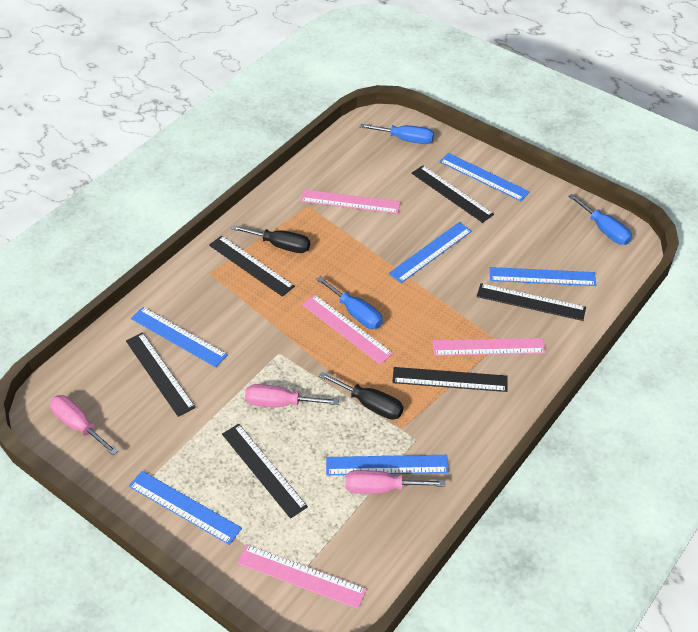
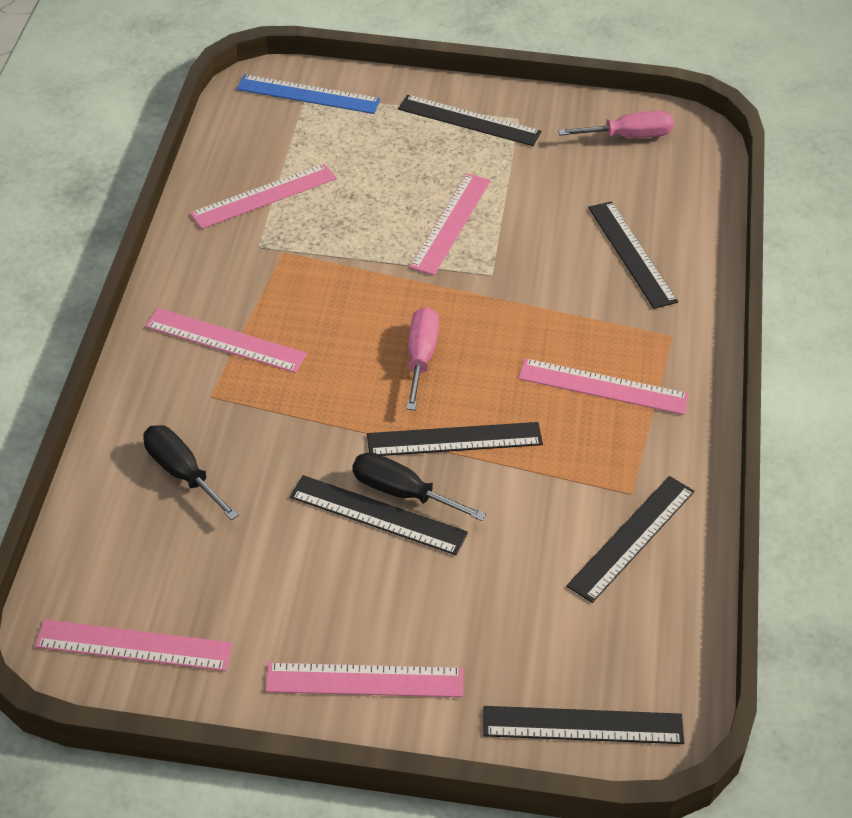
blue ruler: [129,471,242,545] [131,307,228,367] [326,455,449,475] [389,222,472,283] [439,153,530,201] [490,267,596,286] = 6 -> [237,74,381,114] = 1
blue screwdriver: [316,276,383,329] [360,124,434,144] [568,194,632,245] = 3 -> none = 0
pink ruler: [237,544,367,609] [301,190,400,214] [302,295,393,364] [432,338,546,356] = 4 -> [35,619,233,671] [145,308,307,373] [190,164,337,229] [265,663,463,697] [409,173,491,275] [518,358,689,415] = 6
pink screwdriver: [50,395,118,456] [245,384,339,407] [345,470,445,494] = 3 -> [406,307,439,410] [558,111,674,138] = 2

